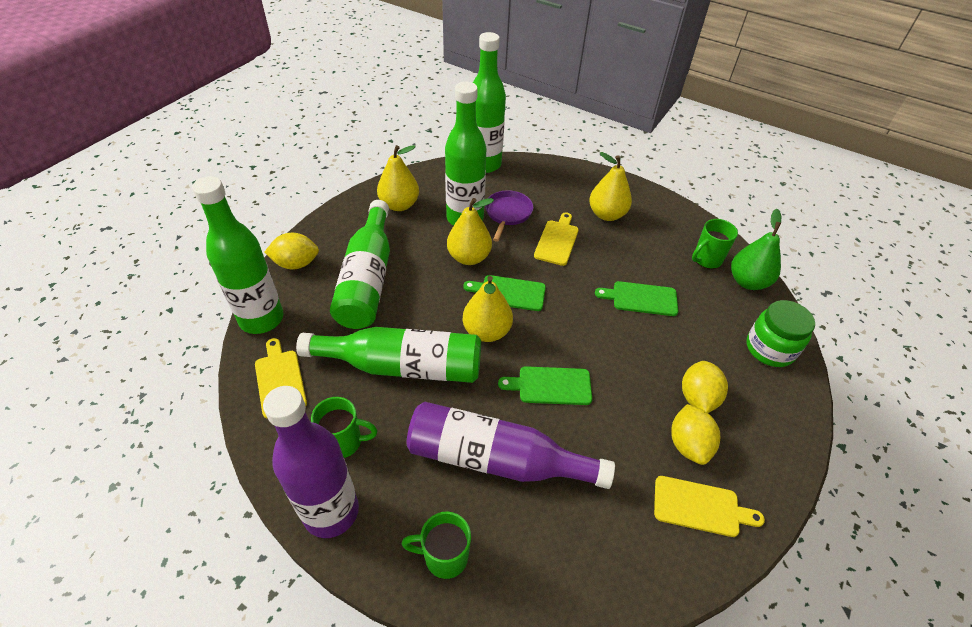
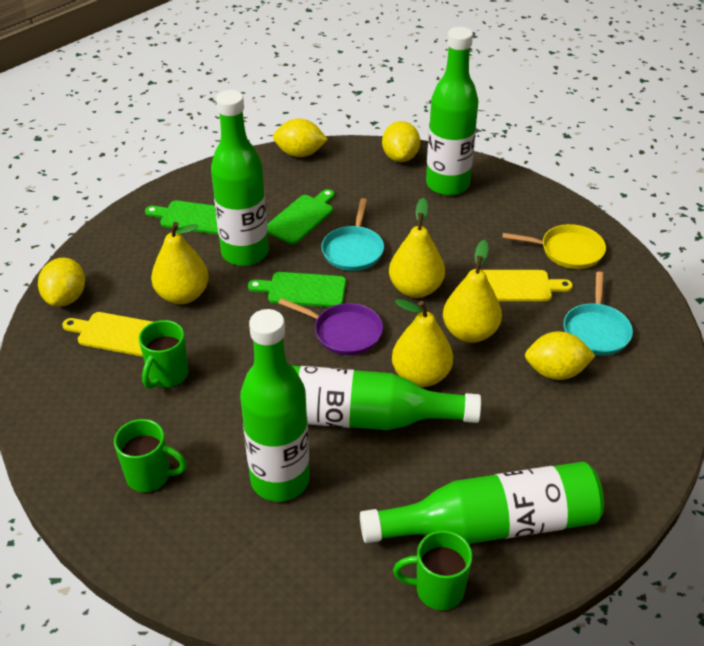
green jar: [746,300,815,367] = 1 -> none = 0
green pear: [731,209,782,290] = 1 -> none = 0
purple bottle: [263,386,359,538] [407,402,615,489] = 2 -> none = 0
turquoise pan: none = 0 -> [321,198,384,271] [564,271,633,356] = 2
yellow cutting board: [255,338,307,419] [534,213,579,266] [654,476,765,537] = 3 -> [62,312,152,357] [482,270,573,301] = 2
yellow lemon: [264,233,319,270] [671,404,720,465] [682,361,728,413] = 3 -> [38,258,85,307] [273,119,328,157] [382,121,420,162] [525,331,595,380] = 4
yellow pan: none = 0 -> [502,224,606,269] = 1

